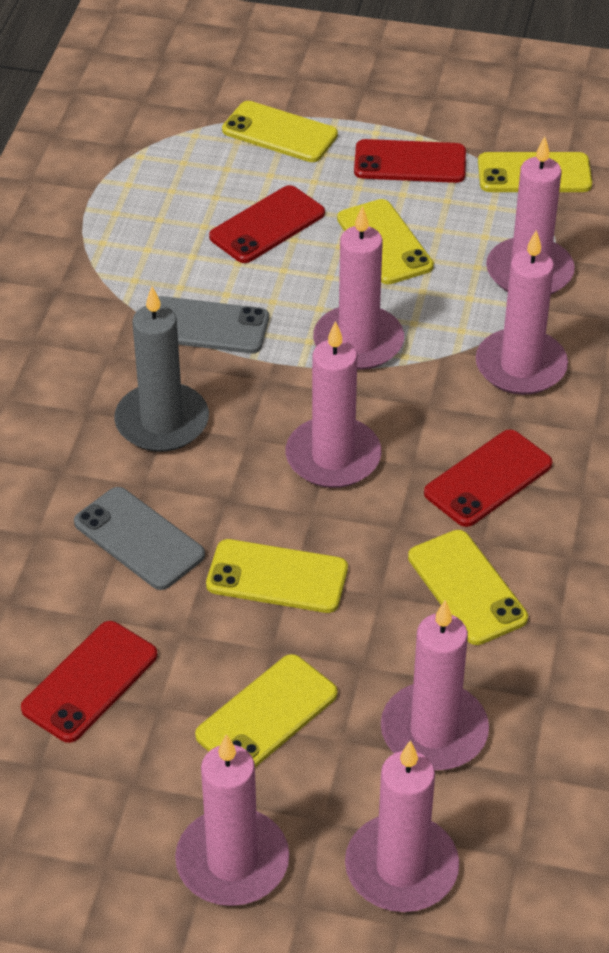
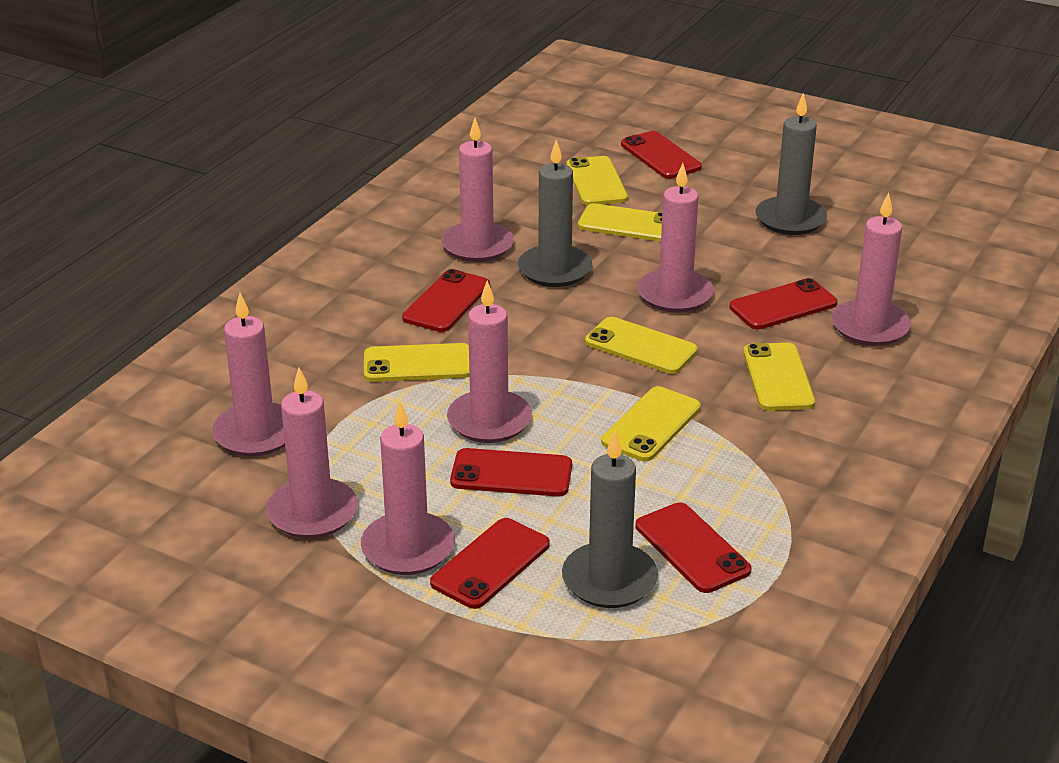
grey candle: [114,286,209,452] = 1 -> [518,140,592,287] [562,431,658,608] [756,93,827,235] = 3
grey phone: [74,487,205,590] [158,296,269,353] = 2 -> none = 0
red phone: [21,621,158,743] [209,185,325,263] [354,139,466,183] [424,430,552,527] = 4 -> [402,269,490,332] [430,518,550,609] [450,448,572,497] [621,131,702,179] [636,502,751,593] [729,278,837,330] = 6

